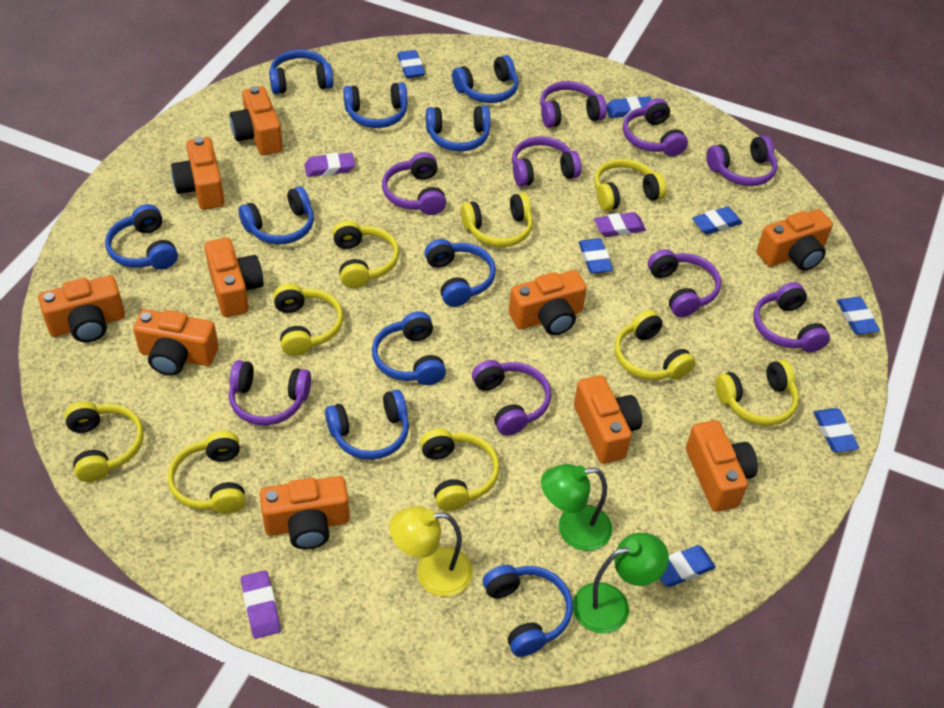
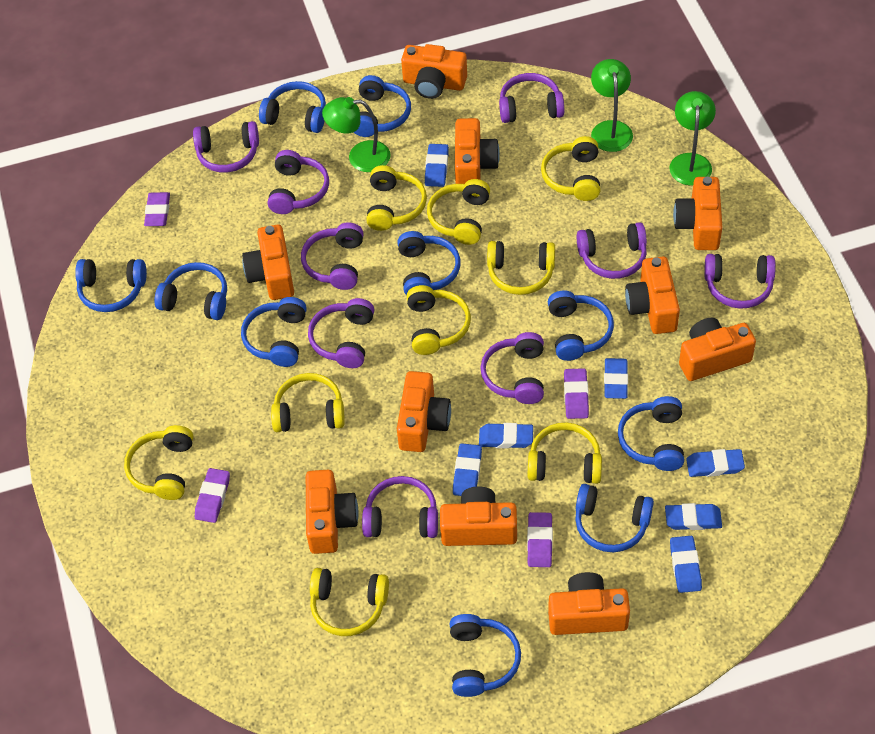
green lamp: [541,464,612,551] [573,533,669,634] = 2 -> [322,97,391,172] [591,59,633,152] [669,91,716,186] = 3
purple eraser: [241,570,281,639] [305,153,355,177] [594,212,646,237] = 3 -> [144,192,170,226] [195,468,230,523] [527,512,553,567] [564,368,589,419] = 4
yellow lamp: [390,506,473,597] = 1 -> none = 0

